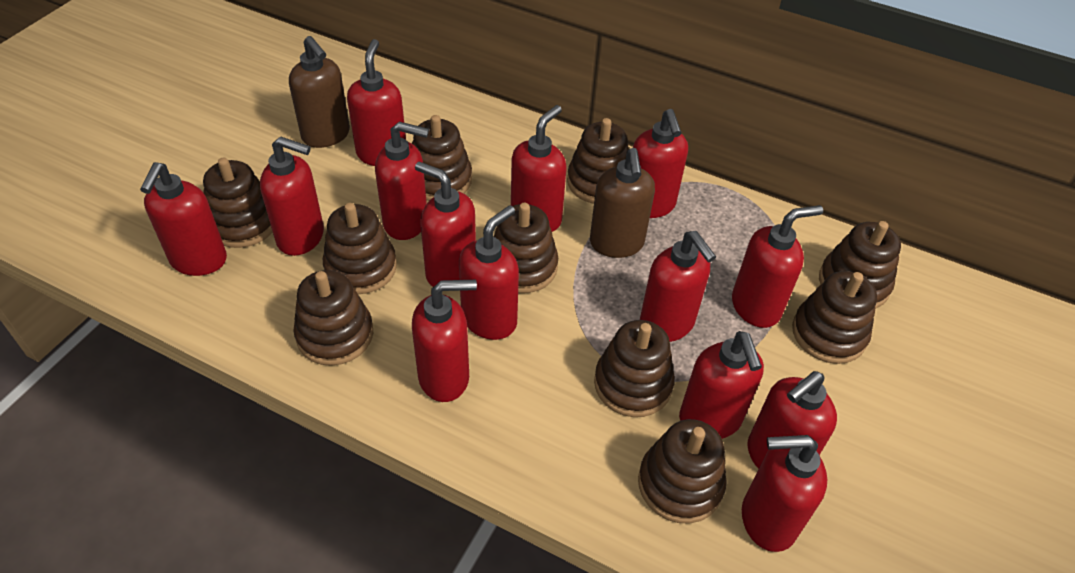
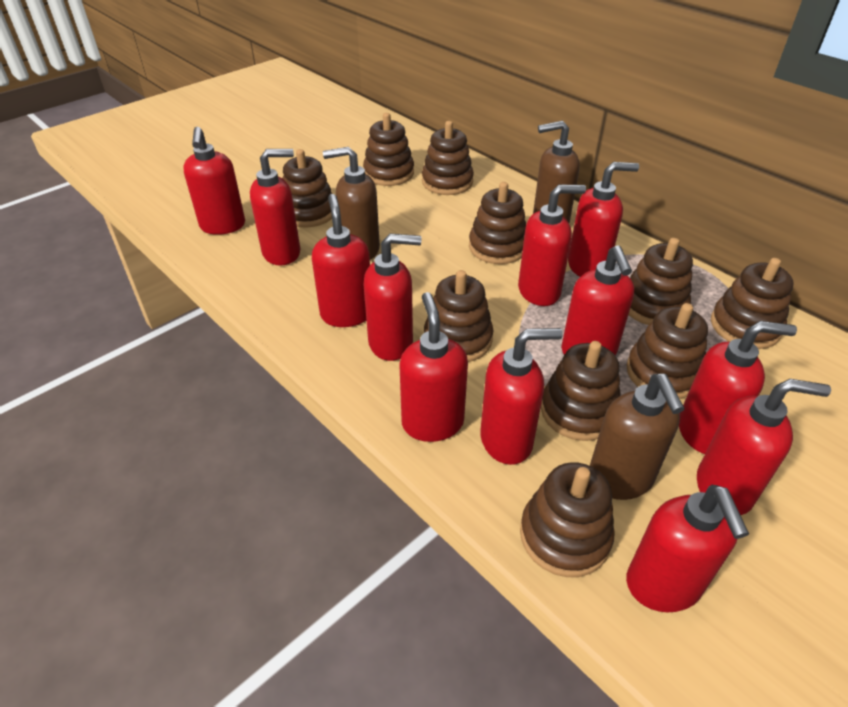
brown soap dispenser: [289,36,350,148] [590,148,655,258] = 2 -> [323,147,380,260] [533,121,580,223] [590,374,685,500] = 3
red soap dispenser: [140,162,227,276] [260,136,324,256] [347,39,406,166] [375,122,429,240] [412,280,477,402] [415,162,476,287] [459,205,519,340] [511,105,567,232] [633,109,688,218] [640,231,716,342] [679,331,764,439] [732,205,823,328] [742,435,827,552] [747,371,837,469] = 14 -> [183,127,245,235] [250,149,300,265] [312,194,370,327] [364,233,422,361] [399,292,468,442] [480,328,563,465] [518,185,586,306] [561,245,634,355] [568,162,639,277] [626,485,749,612] [679,321,797,454] [697,379,831,515] = 12

